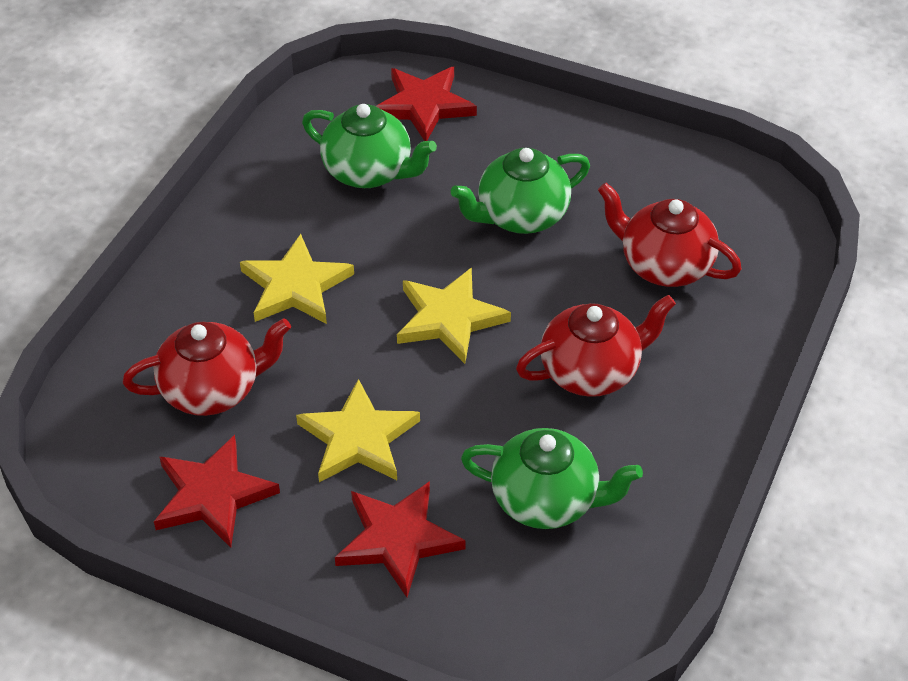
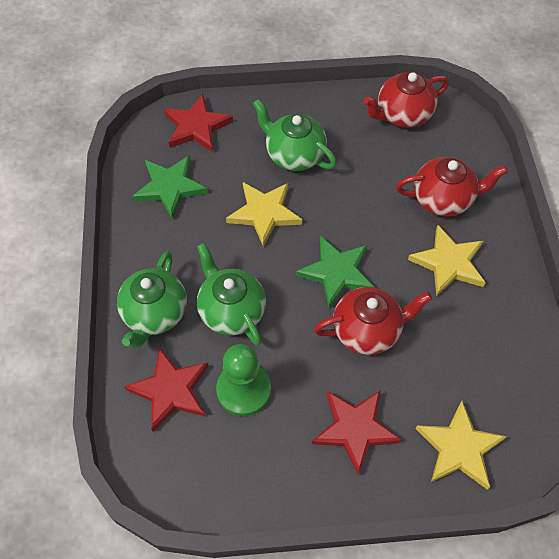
green pawn: none = 0 -> [216,344,271,416] = 1
green star: none = 0 -> [132,155,208,219] [296,236,375,308] = 2

